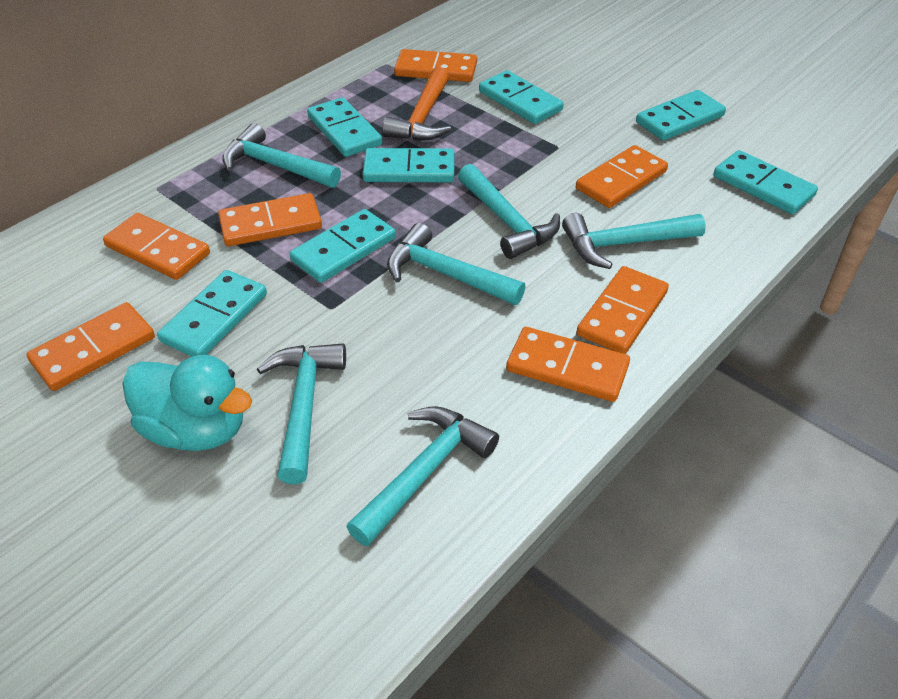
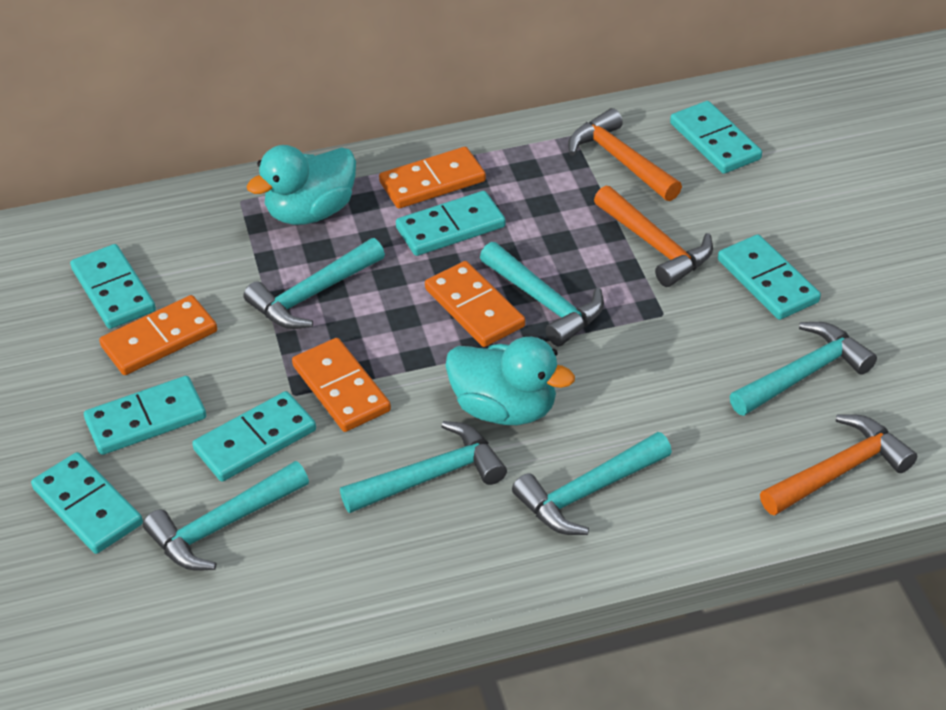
orange domino: [26,302,155,391] [103,213,210,280] [218,193,322,246] [394,49,477,82] [506,327,630,402] [576,145,668,208] [576,266,669,354] = 7 -> [99,295,217,375] [292,338,391,432] [379,147,486,209] [425,261,525,347] = 4
orange hammer: [382,67,451,141] = 1 -> [568,108,682,201] [594,186,713,287] [760,414,917,516] = 3
turquoise duck: [122,355,252,451] = 1 -> [246,145,356,225] [445,337,575,425] = 2

